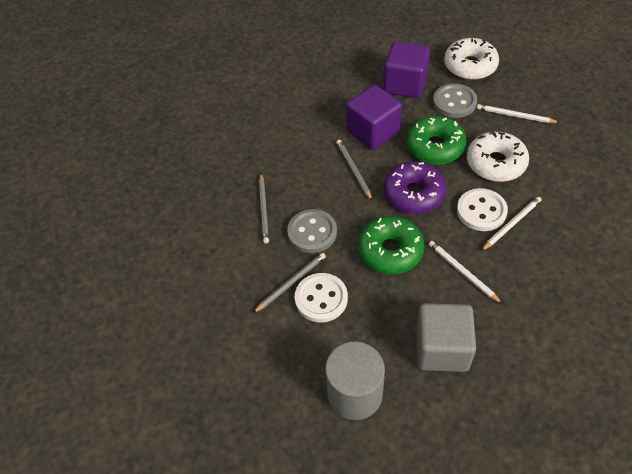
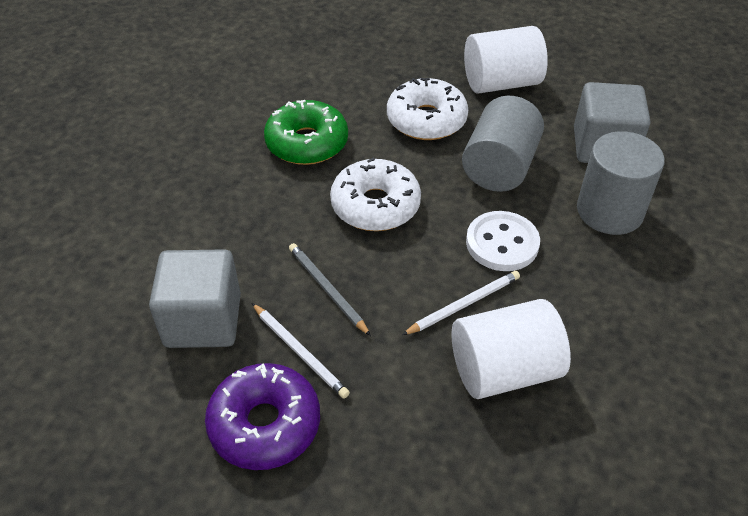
green donut: [358,216,425,274] [407,116,467,164] = 2 -> [264,100,348,165] = 1
grey button: [287,209,337,253] [433,83,477,118] = 2 -> none = 0
grey cube: [416,303,476,372] = 1 -> [149,249,241,348] [574,82,650,163] = 2
grey cylinder: [325,342,385,420] = 1 -> [462,96,544,192] [577,131,665,235] = 2
grey pencil: [253,253,326,313] [259,173,269,243] [336,140,372,201] = 3 -> [289,243,371,336] = 1
purple cube: [346,85,402,150] [384,41,430,98] = 2 -> none = 0
white button: [295,273,348,322] [457,188,508,231] = 2 -> [466,211,540,271] = 1
white cylinder: none = 0 -> [452,299,571,399] [464,26,548,94] = 2
white pencil: [429,241,502,304] [477,104,560,123] [481,197,542,251] = 3 -> [252,303,350,399] [402,271,520,335] = 2

